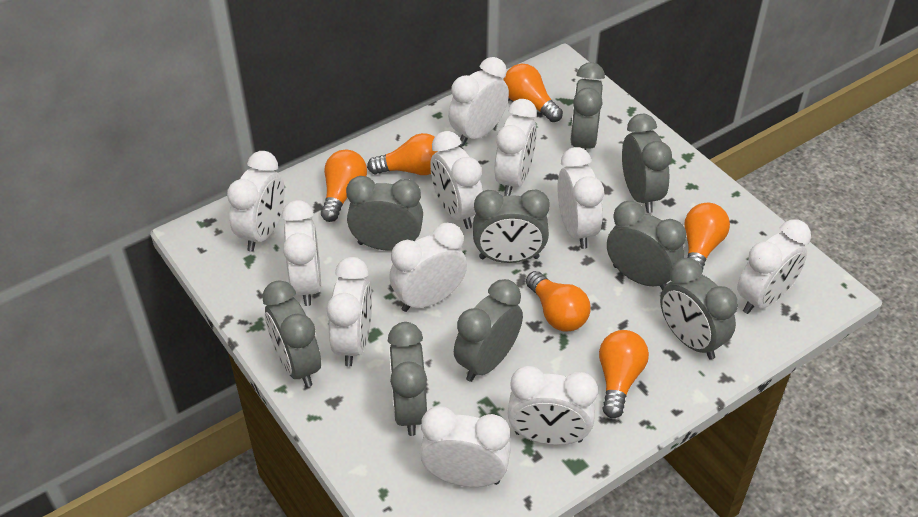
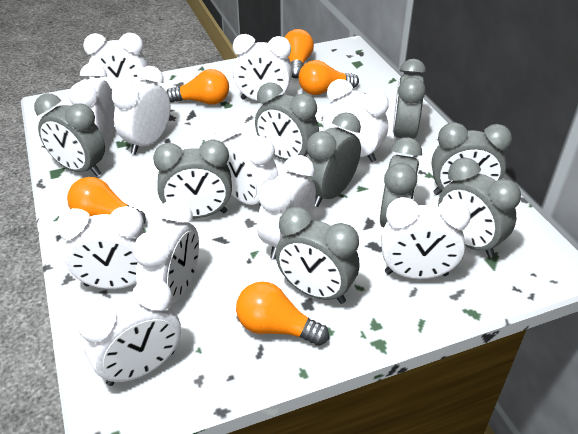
orange light bulb: [321,150,367,222] [367,133,438,175] [503,64,563,122] [526,271,591,332] [599,330,649,418] [684,203,730,270] = 6 -> [67,177,146,224] [166,69,229,105] [236,281,329,346] [285,29,314,79] [299,60,359,95] = 5

